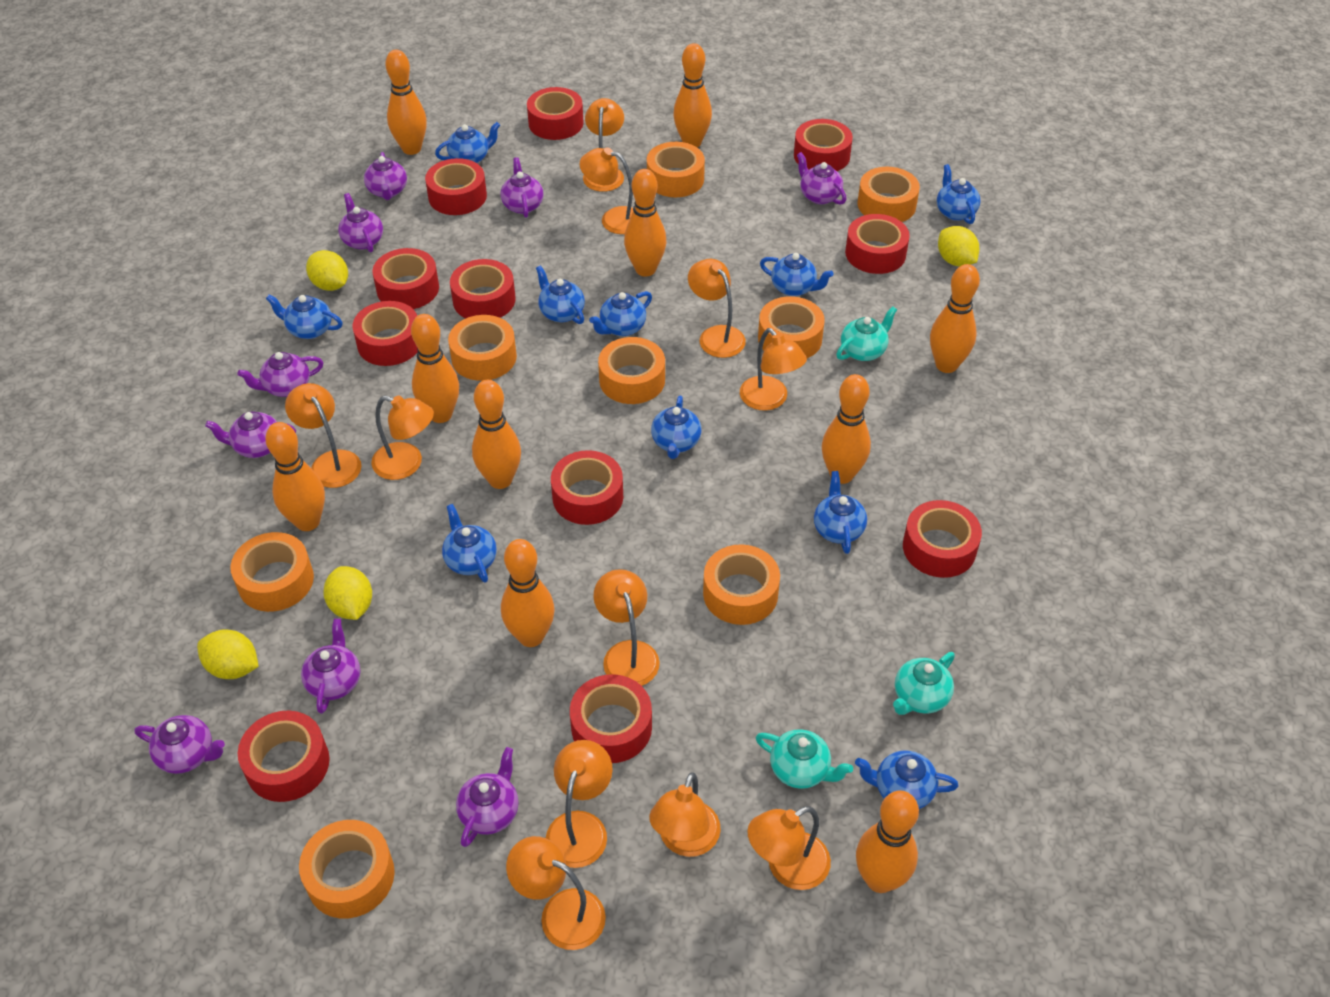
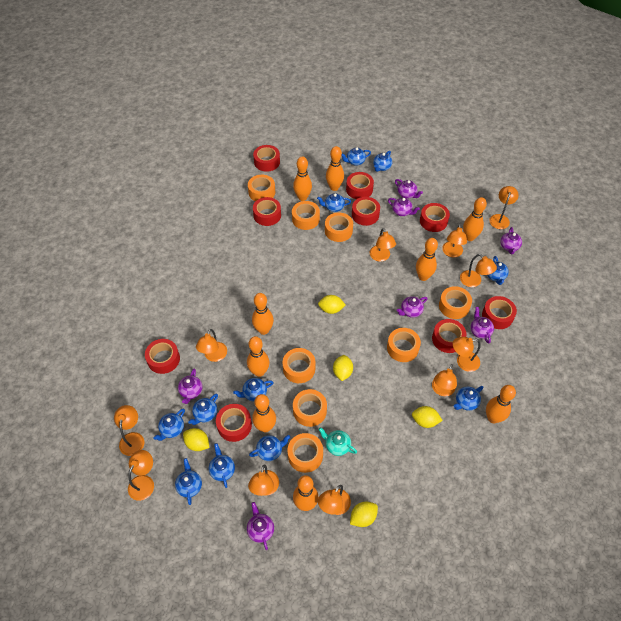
blue teapot: [266,294,343,339] [435,122,500,163] [442,504,497,583] [536,265,585,324] [589,291,652,336] [651,396,701,459] [760,253,833,296] [814,471,867,554] [855,750,959,809] [937,164,981,224] = 10 -> [153,409,185,441] [175,458,202,505] [188,394,218,425] [209,443,235,488] [233,378,274,402] [249,435,290,461] [317,193,351,212] [341,147,371,166] [373,151,392,172] [454,386,483,411] [487,256,509,285] = 11
orange bowling pin: [265,422,325,531] [386,50,427,155] [411,314,459,423] [472,380,521,489] [501,539,555,647] [624,169,667,277] [673,43,712,147] [822,374,871,484] [856,790,919,893] [930,264,980,373] = 10 -> [247,336,270,377] [252,293,274,335] [252,394,276,432] [293,157,312,201] [293,475,319,511] [326,146,344,191] [416,238,438,281] [463,197,487,241] [486,385,516,423] = 9
purple teapot: [134,715,225,774] [205,411,296,458] [237,352,323,397] [301,619,360,714] [338,193,383,252] [364,152,407,200] [456,747,519,847] [500,157,543,218] [797,152,846,205] = 9 -> [178,369,203,404] [247,502,274,550] [388,198,420,216] [395,179,423,199] [397,296,428,318] [470,307,494,343] [500,227,522,255] = 7
red tape: [238,711,330,802] [352,301,418,366] [373,248,439,309] [425,158,487,215] [450,259,516,318] [527,87,584,140] [551,450,623,525] [570,674,652,763] [794,119,853,171] [845,214,910,274] [903,500,982,578] = 11 -> [145,339,180,374] [216,404,252,442] [253,145,280,172] [253,197,281,226] [346,172,374,199] [352,197,380,226] [420,203,450,232] [432,319,466,353] [482,296,517,329] = 9
turquoise teapot: [755,729,853,789] [836,306,897,361] [893,652,955,715] = 3 -> [318,427,357,456] = 1
yellow lemon: [197,629,259,679] [306,250,348,291] [323,566,372,620] [938,226,980,266] = 4 -> [183,428,209,451] [318,295,346,314] [333,355,353,381] [350,502,378,527] [412,406,443,428] = 5

